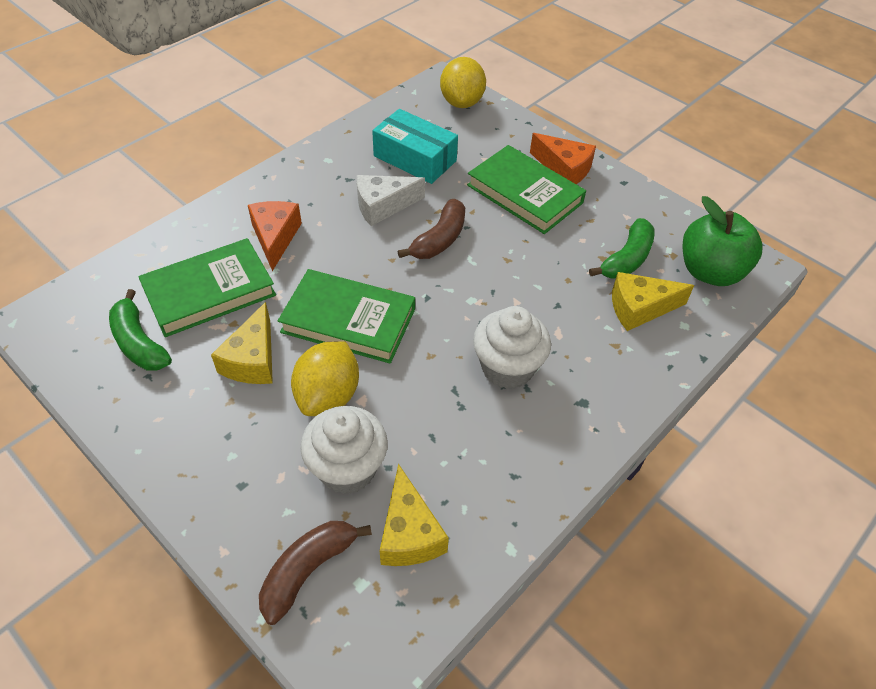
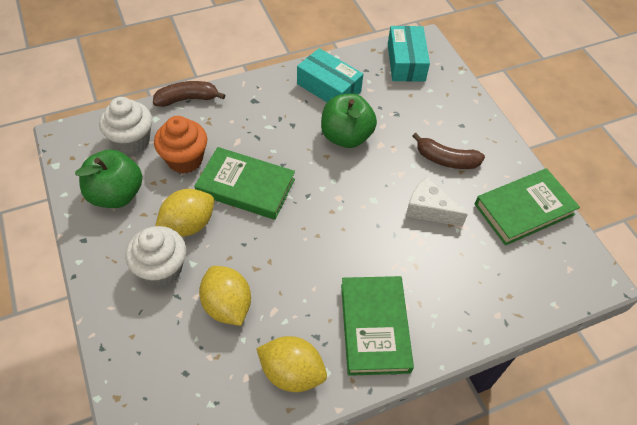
green apple: [682,196,763,286] = 1 -> [75,150,142,208] [321,93,377,148] = 2
green banana: [109,289,172,370] [589,218,655,278] = 2 -> none = 0
orange cheese: [248,201,302,271] [530,133,596,184] = 2 -> none = 0
orange cupcake: none = 0 -> [154,116,207,174] = 1
turquoise box: [372,109,458,184] = 1 -> [297,48,363,102] [388,26,430,82] = 2
yellow cheese: [211,302,273,384] [379,464,449,566] [612,272,694,331] = 3 -> none = 0
yellow lemon: [291,341,359,416] [440,57,486,108] = 2 -> [155,189,214,237] [199,266,251,326] [256,336,327,392] = 3

